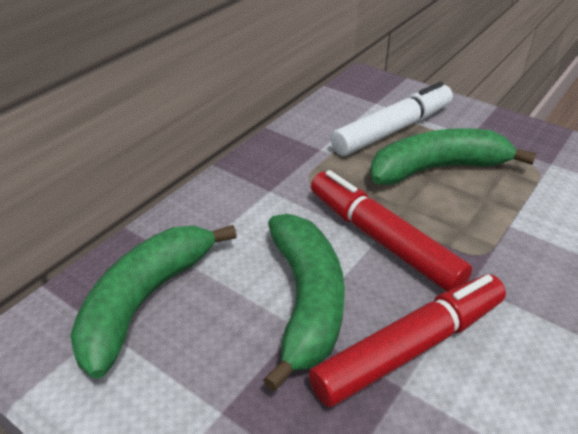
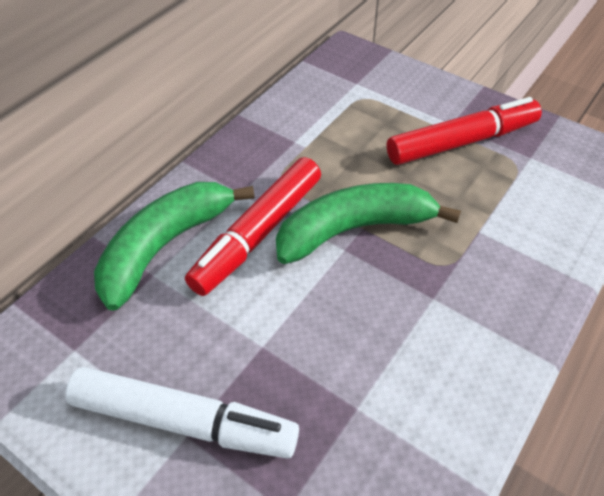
green banana: [70,225,237,379] [263,214,345,392] [370,128,536,185] = 3 -> [94,182,255,311] [276,183,461,264] = 2

